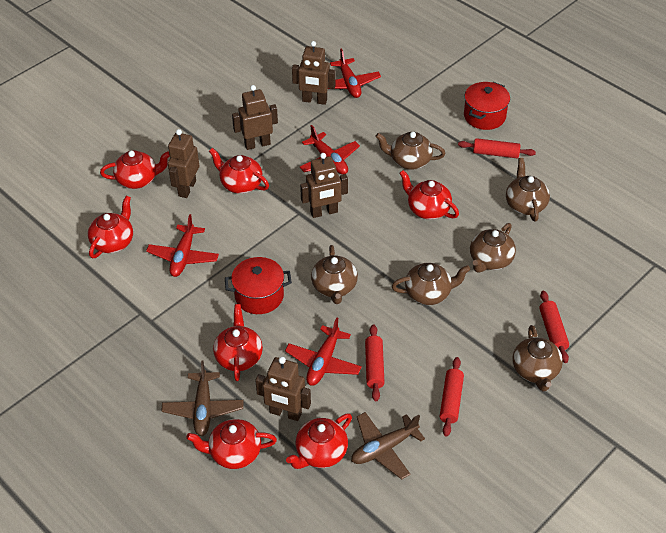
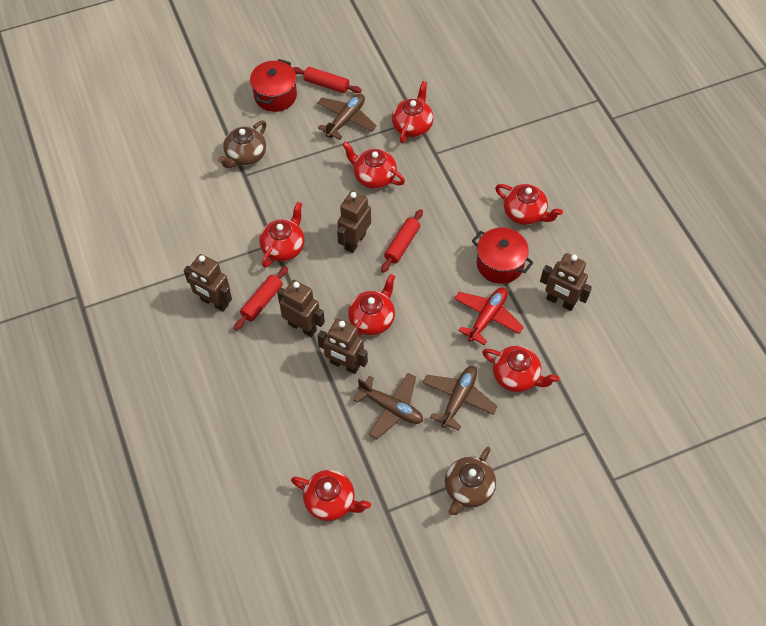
brown plane: [161,360,243,436] [351,412,425,479] = 2 -> [317,94,377,140] [353,373,423,439] [423,366,498,431] = 3
brown teapot: [311,245,358,304] [375,132,445,170] [392,263,470,305] [470,223,516,273] [506,158,550,222] [512,325,563,391] = 6 -> [218,121,266,168] [445,447,496,515] = 2
red plane: [146,214,219,277] [285,318,362,386] [300,125,360,174] [328,49,381,98] = 4 -> [454,287,524,345] = 1
red rolling pin: [365,324,385,401] [440,357,464,436] [458,138,536,158] [539,291,569,363] = 4 -> [234,266,288,331] [293,67,362,93] [381,209,423,273] = 3

